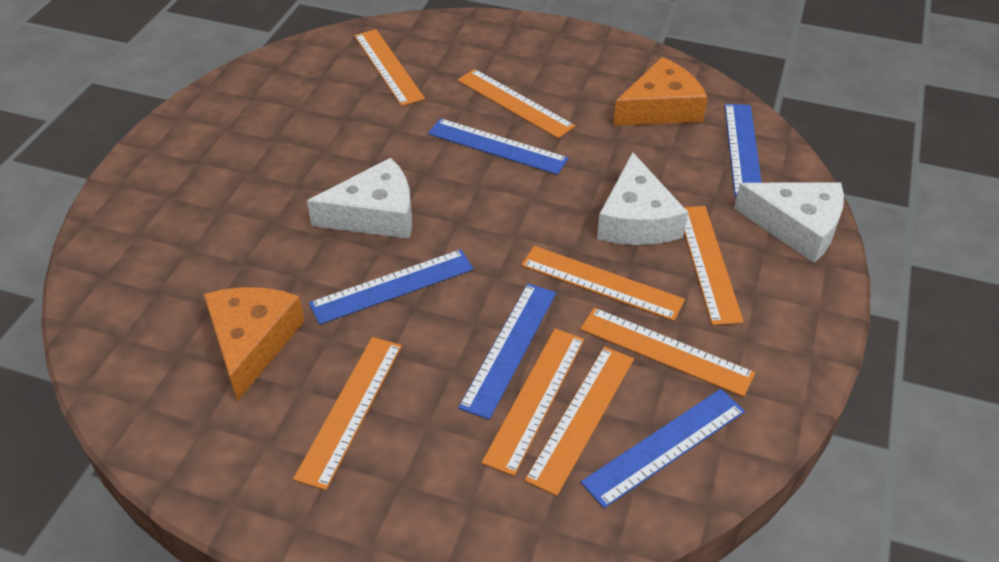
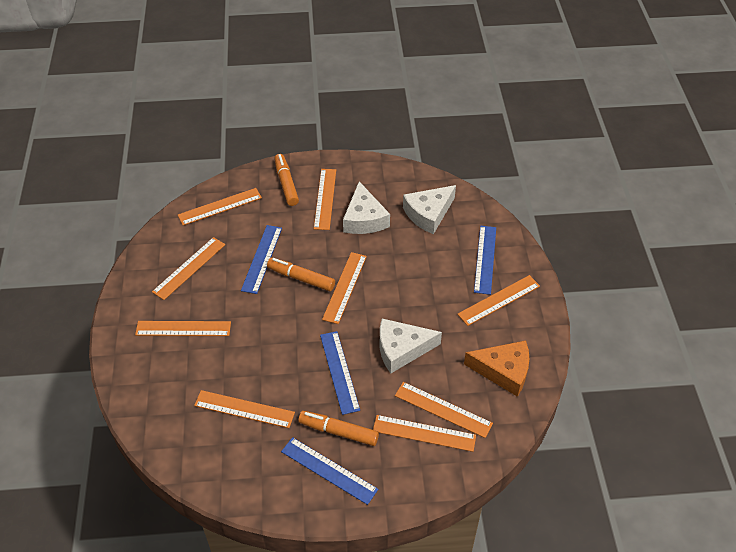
blue ruler: [309,249,474,325] [428,118,569,175] [458,284,556,420] [581,389,745,508] [725,104,762,197] = 5 -> [241,225,282,294] [281,437,378,505] [320,331,360,415] [474,226,496,295] = 4
orange cheese: [204,287,305,401] [613,57,708,126] = 2 -> [464,340,530,397] = 1
orange marker: none = 0 -> [267,258,335,291] [274,154,299,206] [298,411,379,446] = 3
orange ruler: [293,337,402,490] [354,29,425,106] [457,69,575,139] [482,329,584,476] [521,246,685,321] [525,346,634,496] [580,308,755,397] [684,206,744,325] = 8 -> [135,321,231,336] [152,237,225,300] [178,188,262,225] [194,390,295,428] [314,169,336,230] [322,252,367,324] [373,415,476,452] [395,382,493,438] [457,275,540,326] = 9

